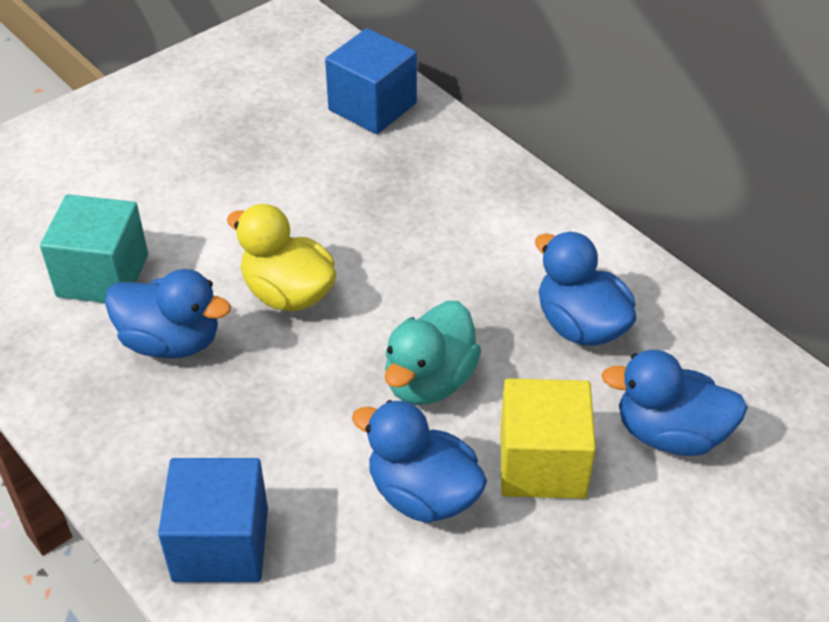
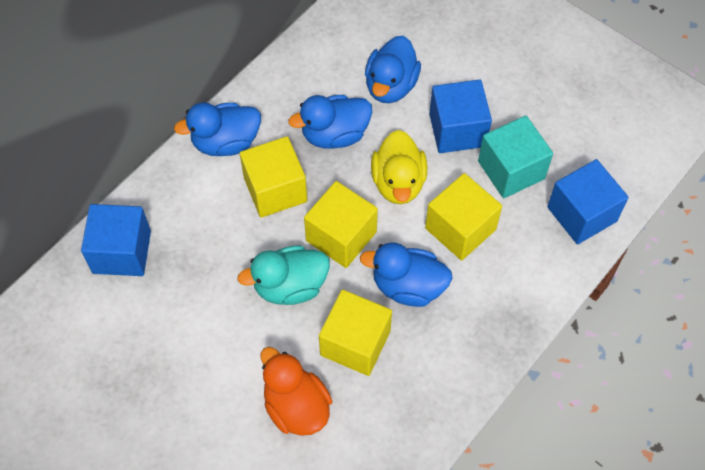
blue cube: [158,458,268,582] [325,28,417,134] = 2 -> [81,204,151,276] [429,79,492,153] [547,159,629,244] = 3
orange duck: none = 0 -> [260,347,332,436] = 1
yellow cube: [500,378,596,499] = 1 -> [240,136,307,218] [304,181,378,268] [319,290,392,376] [425,173,502,260] = 4

